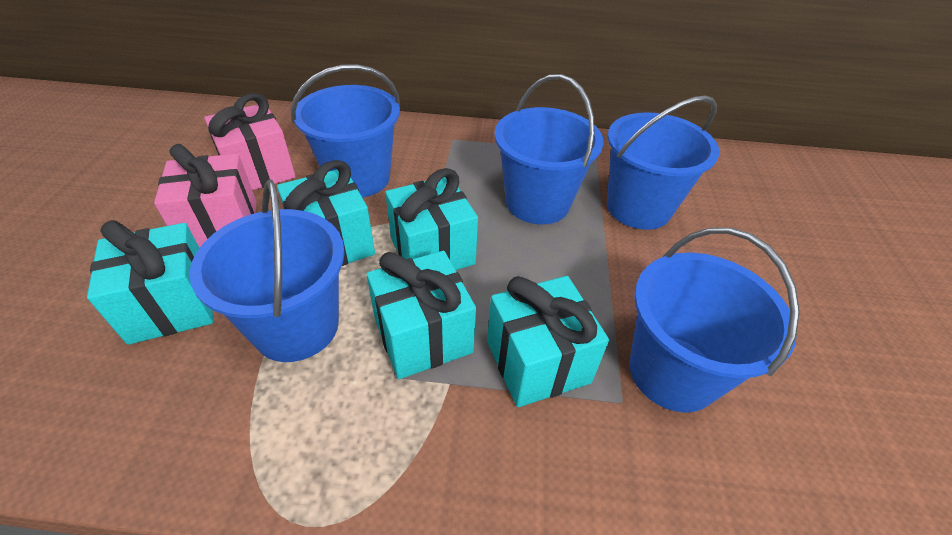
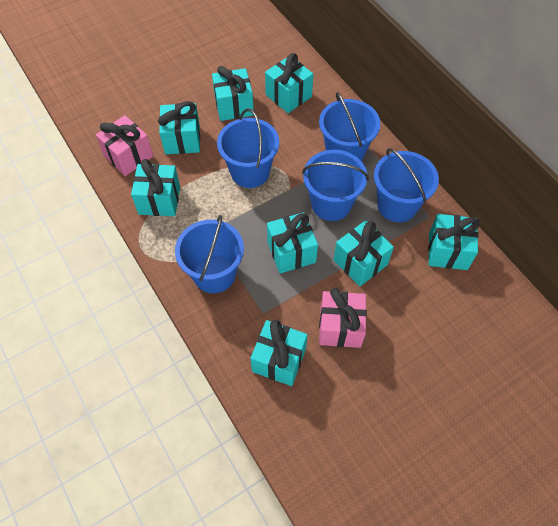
turquoise gift: [87,220,213,345] [277,160,375,266] [366,251,476,379] [385,168,478,270] [487,276,609,407] = 5 -> [131,159,180,216] [158,101,200,154] [212,66,254,121] [250,320,308,386] [265,53,313,113] [267,212,318,274] [333,220,394,286] [428,214,480,270] = 8

